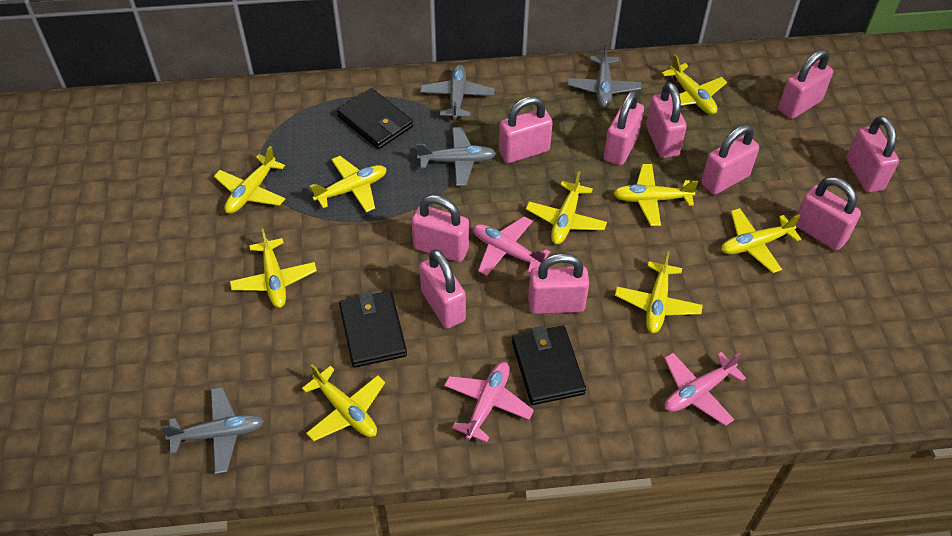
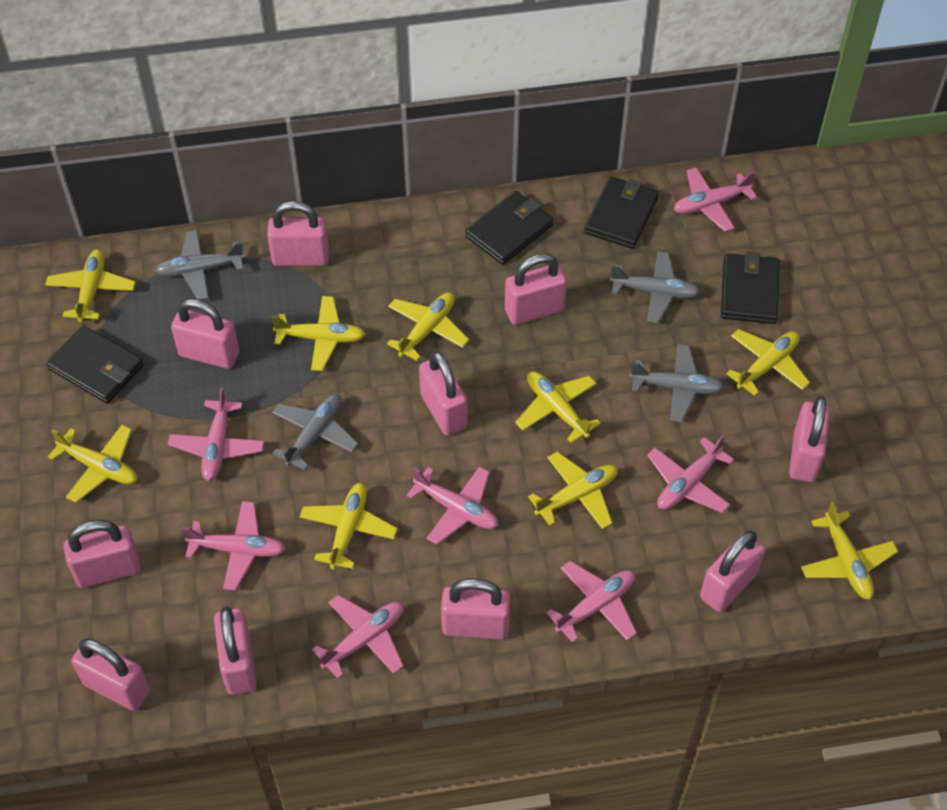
black wallet: [337,88,413,149] [339,291,407,368] [512,325,586,405] = 3 -> [46,325,144,404] [465,191,554,265] [584,176,659,249] [721,252,780,324] = 4
pink plane: [444,362,534,443] [473,216,550,276] [664,352,746,426] = 3 -> [168,387,264,481] [182,501,286,591] [312,595,404,679] [407,466,498,545] [546,561,637,643] [647,435,734,513] [674,167,757,232] = 7

